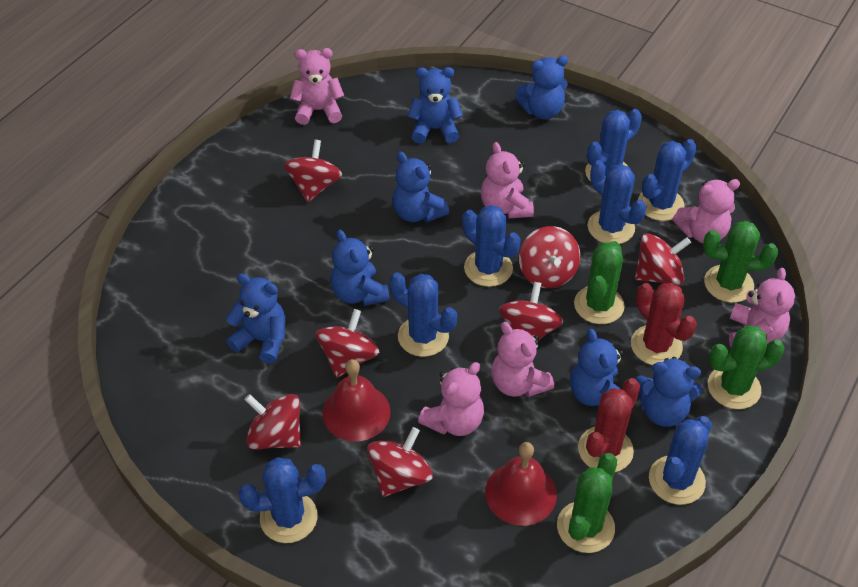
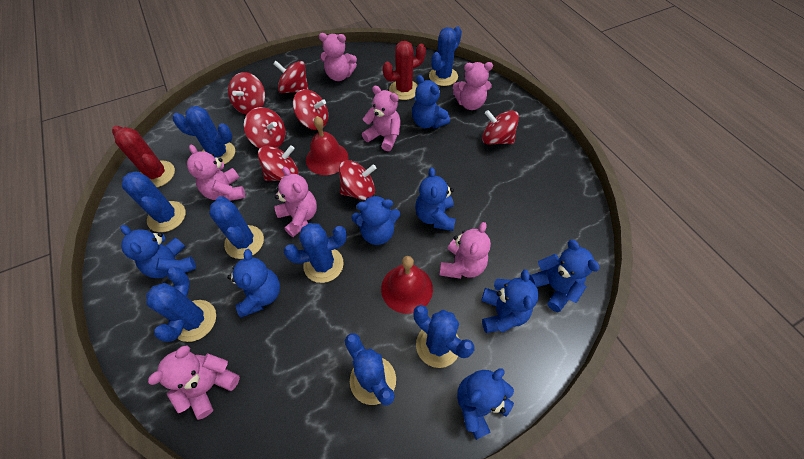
blue cactus: [239,457,326,543] [390,272,457,357] [462,205,521,287] [585,109,642,182] [588,160,647,244] [638,139,697,221] [649,416,712,505] = 7 -> [122,171,186,232] [146,267,216,342] [173,106,235,164] [209,196,264,259] [284,223,347,283] [345,333,396,406] [413,305,475,368] [429,26,462,86] = 8
blue teddy bear: [226,273,285,364] [331,230,390,306] [393,152,449,222] [408,67,463,144] [515,56,568,119] [570,329,623,406] [636,357,703,427] = 7 -> [121,225,196,278] [227,249,280,317] [352,195,400,245] [412,75,450,129] [415,167,456,231] [457,368,514,440] [481,269,539,333] [529,240,600,312] = 8
green cactus: [557,453,617,553] [574,241,625,324] [703,221,778,303] [708,325,785,409] = 4 -> none = 0
pink teddy bear: [290,48,344,125] [418,362,484,436] [481,142,534,218] [491,322,554,397] [672,179,740,243] [729,268,795,347] = 6 -> [148,345,240,420] [187,145,245,201] [274,167,317,237] [319,33,357,81] [362,86,401,151] [439,222,491,279] [453,62,493,110] = 7

